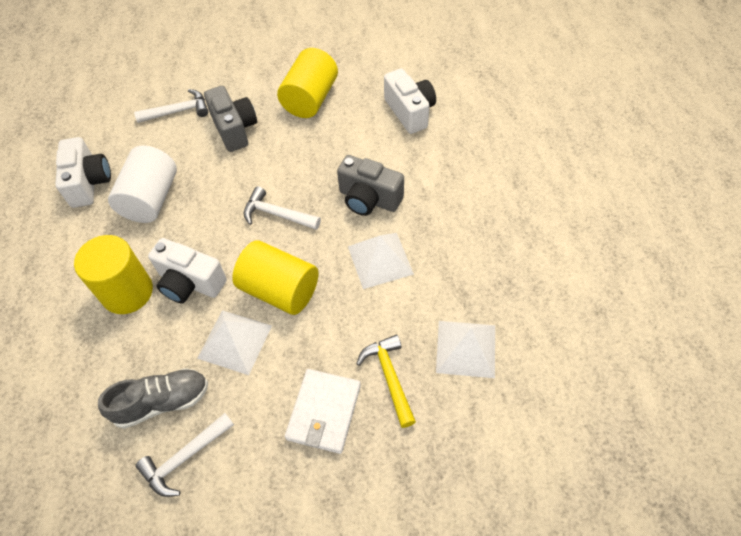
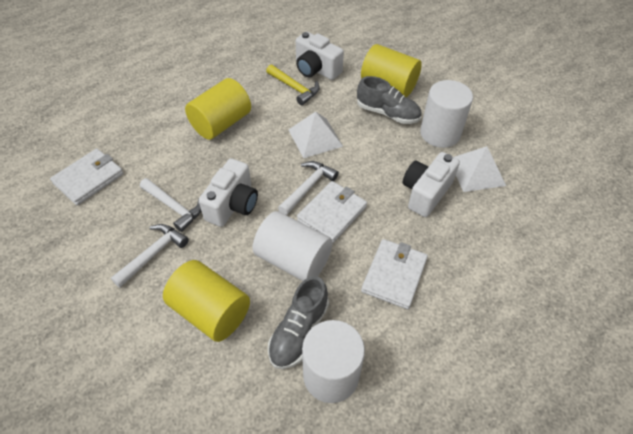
grey camera: [204,86,257,152] [337,155,404,216] = 2 -> none = 0
grey shoe: [98,368,208,429] = 1 -> [268,276,329,369] [357,76,421,124] = 2
white cylinder: [108,145,177,223] = 1 -> [252,211,332,281] [302,320,365,403] [420,80,473,148] = 3
white pyramid: [197,310,272,375] [348,233,414,289] [436,321,495,378] = 3 -> [289,112,343,158] [455,146,506,192] = 2
white wallet: [285,369,361,454] = 1 -> [50,148,124,205] [297,181,367,243] [361,239,428,309] = 3

